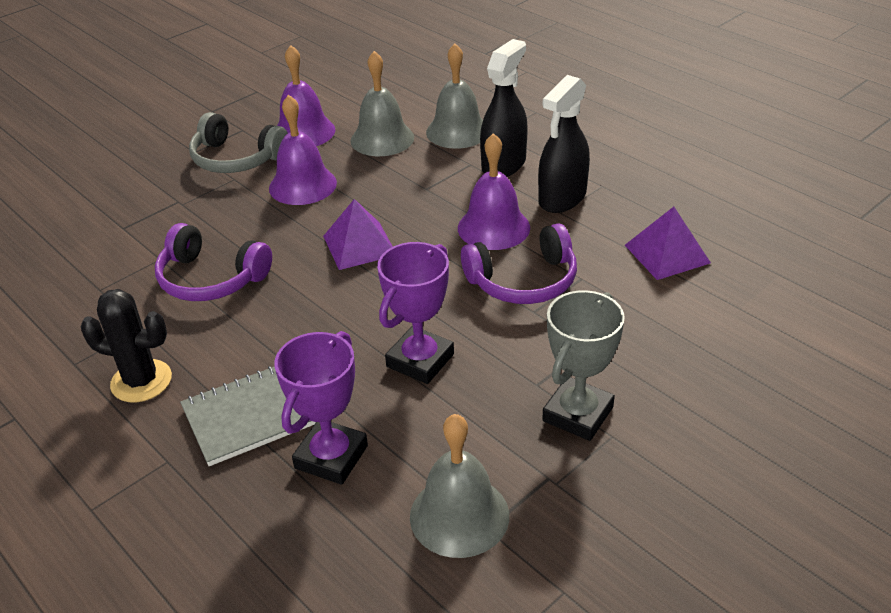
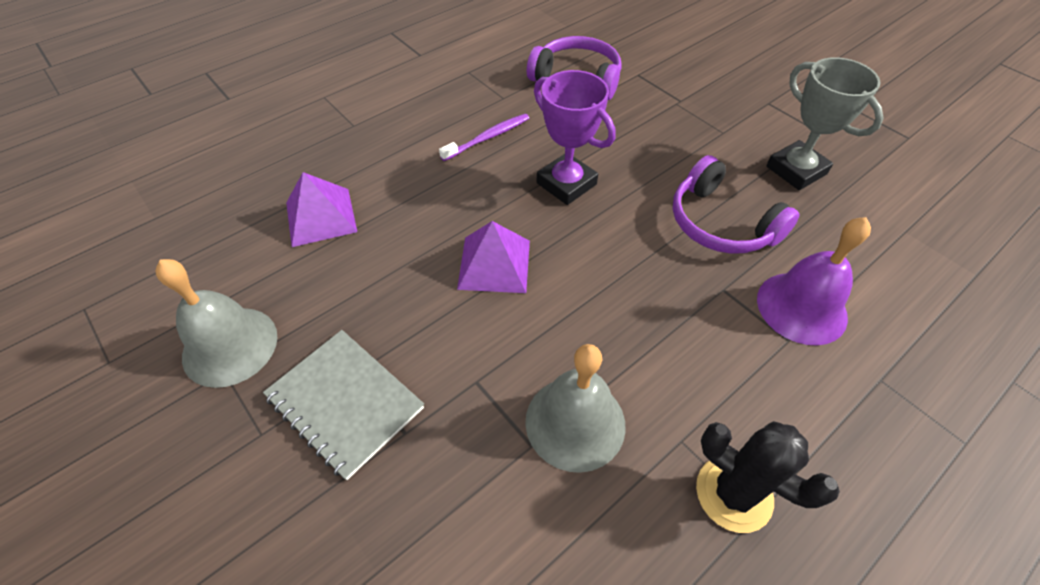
black spray bottle: [480,39,528,177] [538,75,590,213] = 2 -> none = 0
grey bell: [350,51,414,156] [410,414,509,558] [426,44,483,149] = 3 -> [155,259,277,388] [525,344,626,473] = 2
grey headphones: [189,112,288,173] = 1 -> none = 0
purple bell: [269,95,337,205] [277,45,335,146] [458,133,530,250] = 3 -> [757,217,871,345] = 1
purple toothbrush: none = 0 -> [439,114,529,161] = 1
purple trophy: [274,331,368,485] [377,242,454,384] = 2 -> [534,70,616,205] = 1

